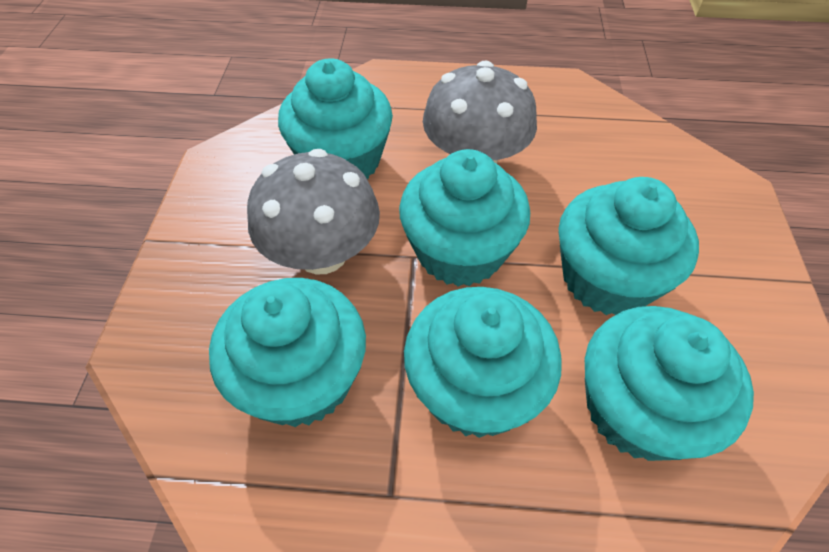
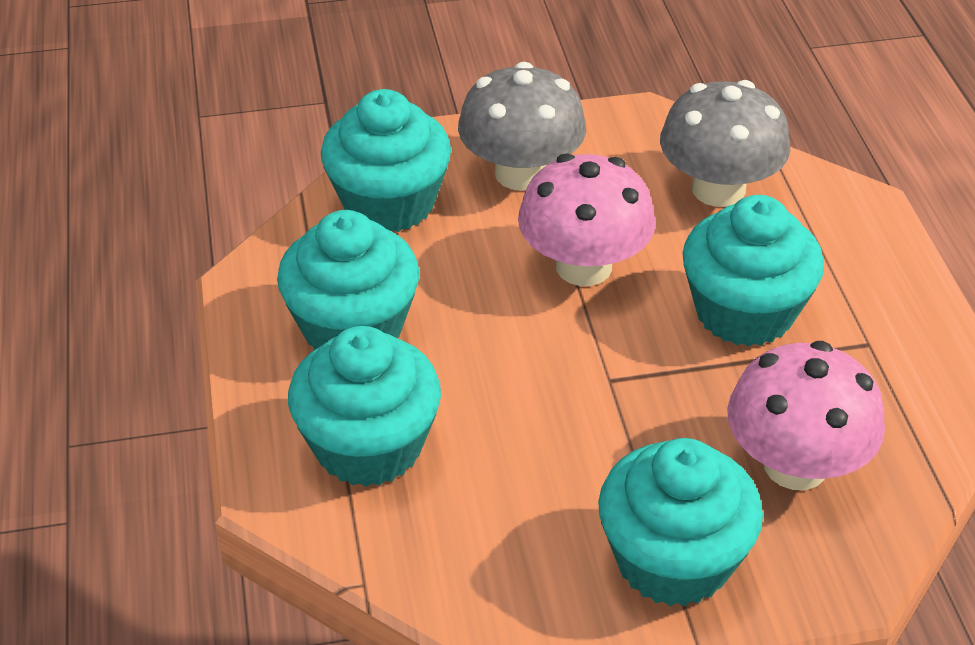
pink mushroom: none = 0 -> [518,153,655,286] [727,341,885,490] = 2
turquoise cupcake: [209,278,366,427] [278,58,393,179] [399,149,530,287] [404,287,562,438] [558,177,699,315] [584,306,754,461] = 6 -> [277,210,419,350] [288,326,441,487] [321,89,451,232] [598,438,763,606] [682,195,824,346] = 5

